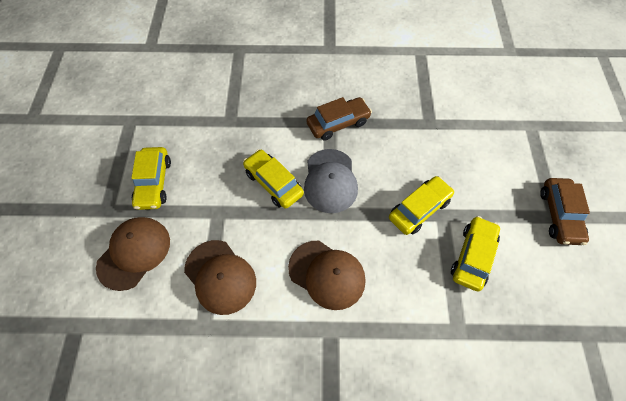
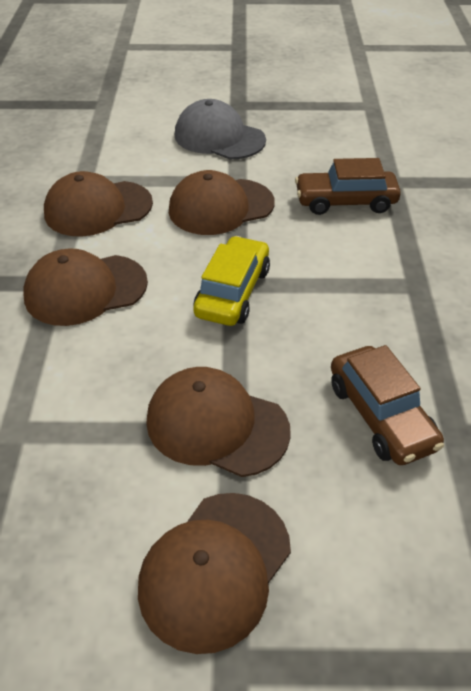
brown cap: [96,217,170,291] [184,240,256,315] [288,241,366,310] = 3 -> [23,248,148,326] [44,171,153,237] [138,493,291,654] [146,367,291,477] [169,170,275,235] = 5
yellow car: [131,147,171,210] [243,149,304,209] [389,176,455,235] [451,216,500,291] = 4 -> [193,236,270,326] = 1

